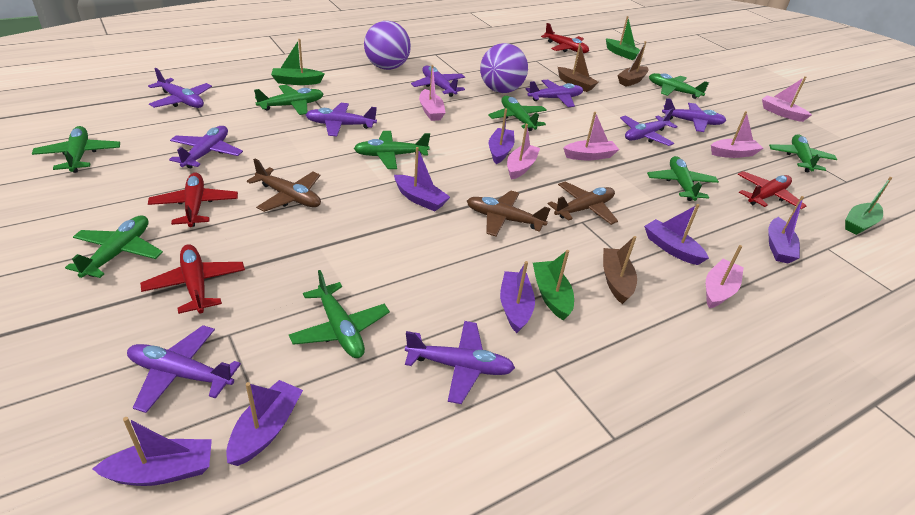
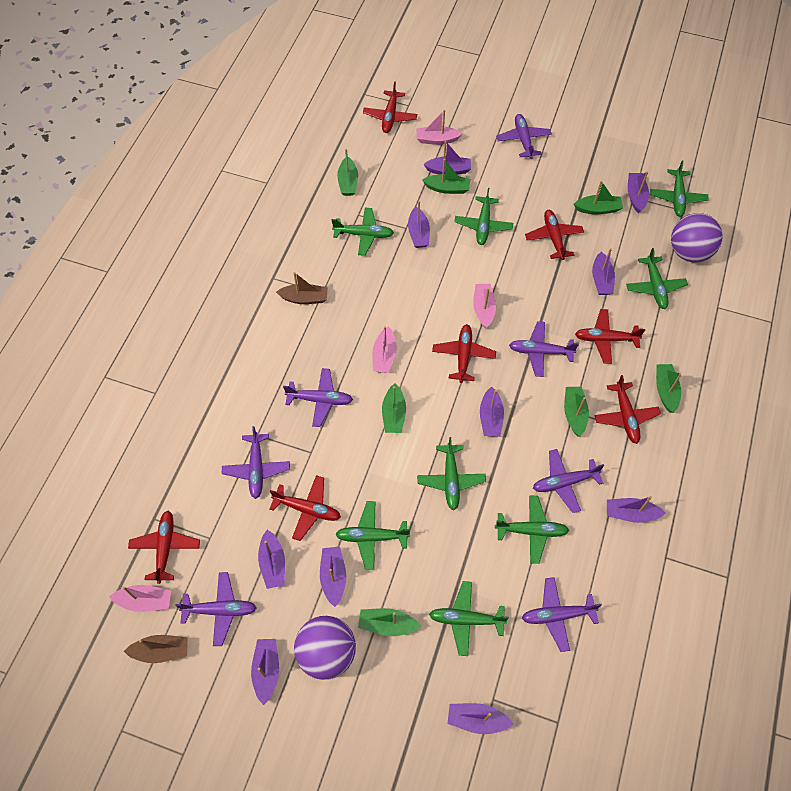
brown boat: [558,43,599,92] [603,236,637,304] [617,41,649,87] = 3 -> [124,635,188,663] [276,272,328,304] = 2
brown plane: [247,158,321,212] [467,190,551,236] [548,181,618,225] = 3 -> none = 0
green boat: [271,39,324,85] [533,250,574,320] [606,16,640,60] [845,177,892,235] = 4 -> [337,149,358,196] [358,608,421,636] [382,383,406,433] [422,159,470,194] [564,387,589,437] [574,181,623,215] [656,364,682,413] = 7
green plane: [32,126,120,173] [65,215,163,278] [254,85,324,115] [289,270,390,358] [353,131,430,169] [488,96,547,131] [647,156,719,201] [649,73,709,99] [769,134,837,172] = 9 -> [332,208,394,256] [335,501,410,570] [417,437,486,511] [429,581,509,656] [455,188,513,245] [495,495,569,564] [626,248,688,309] [650,160,709,217] = 8
pink boat: [419,65,446,121] [507,124,540,180] [563,112,619,160] [706,245,744,308] [711,111,763,158] [762,76,812,122] = 6 -> [109,585,171,612] [373,326,396,373] [416,110,463,145] [473,284,496,329] = 4
purple boat: [92,417,212,486] [226,380,303,466] [394,147,450,211] [489,109,514,164] [500,261,535,333] [644,204,709,265] [768,196,804,263] = 7 -> [251,639,279,705] [258,530,285,589] [320,547,346,607] [408,201,430,248] [423,141,471,175] [447,703,513,734] [480,386,504,436] [592,248,615,295] [607,496,665,523] [628,171,649,213] = 10
purple plane: [127,325,241,413] [148,68,212,108] [169,126,243,169] [306,103,377,136] [405,321,515,404] [411,66,465,97] [525,80,583,107] [620,108,678,146] [662,98,726,132] = 9 -> [175,572,257,646] [222,426,290,499] [283,368,353,427] [496,114,552,159] [509,321,579,377] [522,577,602,652] [533,449,604,513] = 7
red plane: [140,244,245,314] [148,172,238,227] [541,23,589,53] [737,171,806,209] = 4 -> [128,511,200,584] [270,475,341,541] [363,81,417,133] [432,324,496,383] [525,210,584,260] [575,309,645,364] [595,375,661,444] = 7

